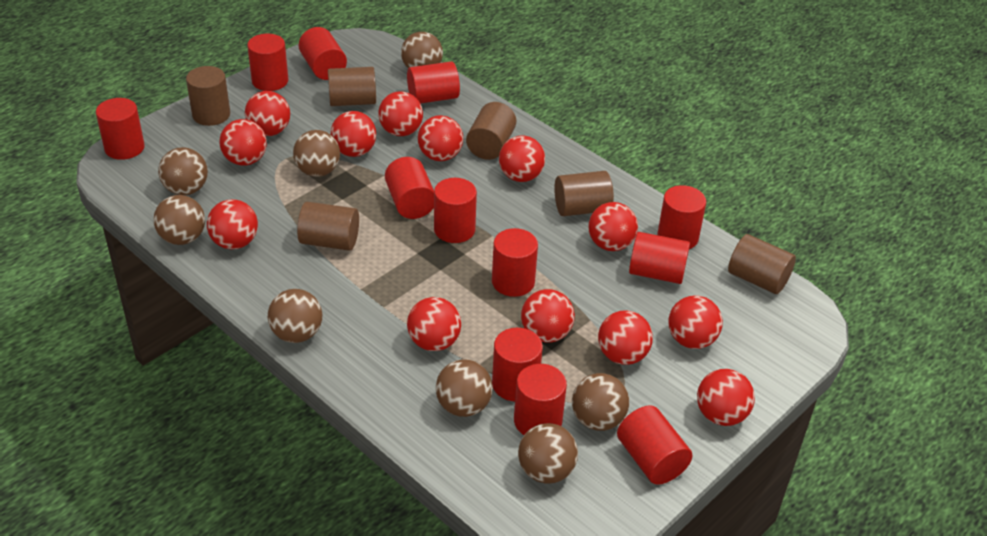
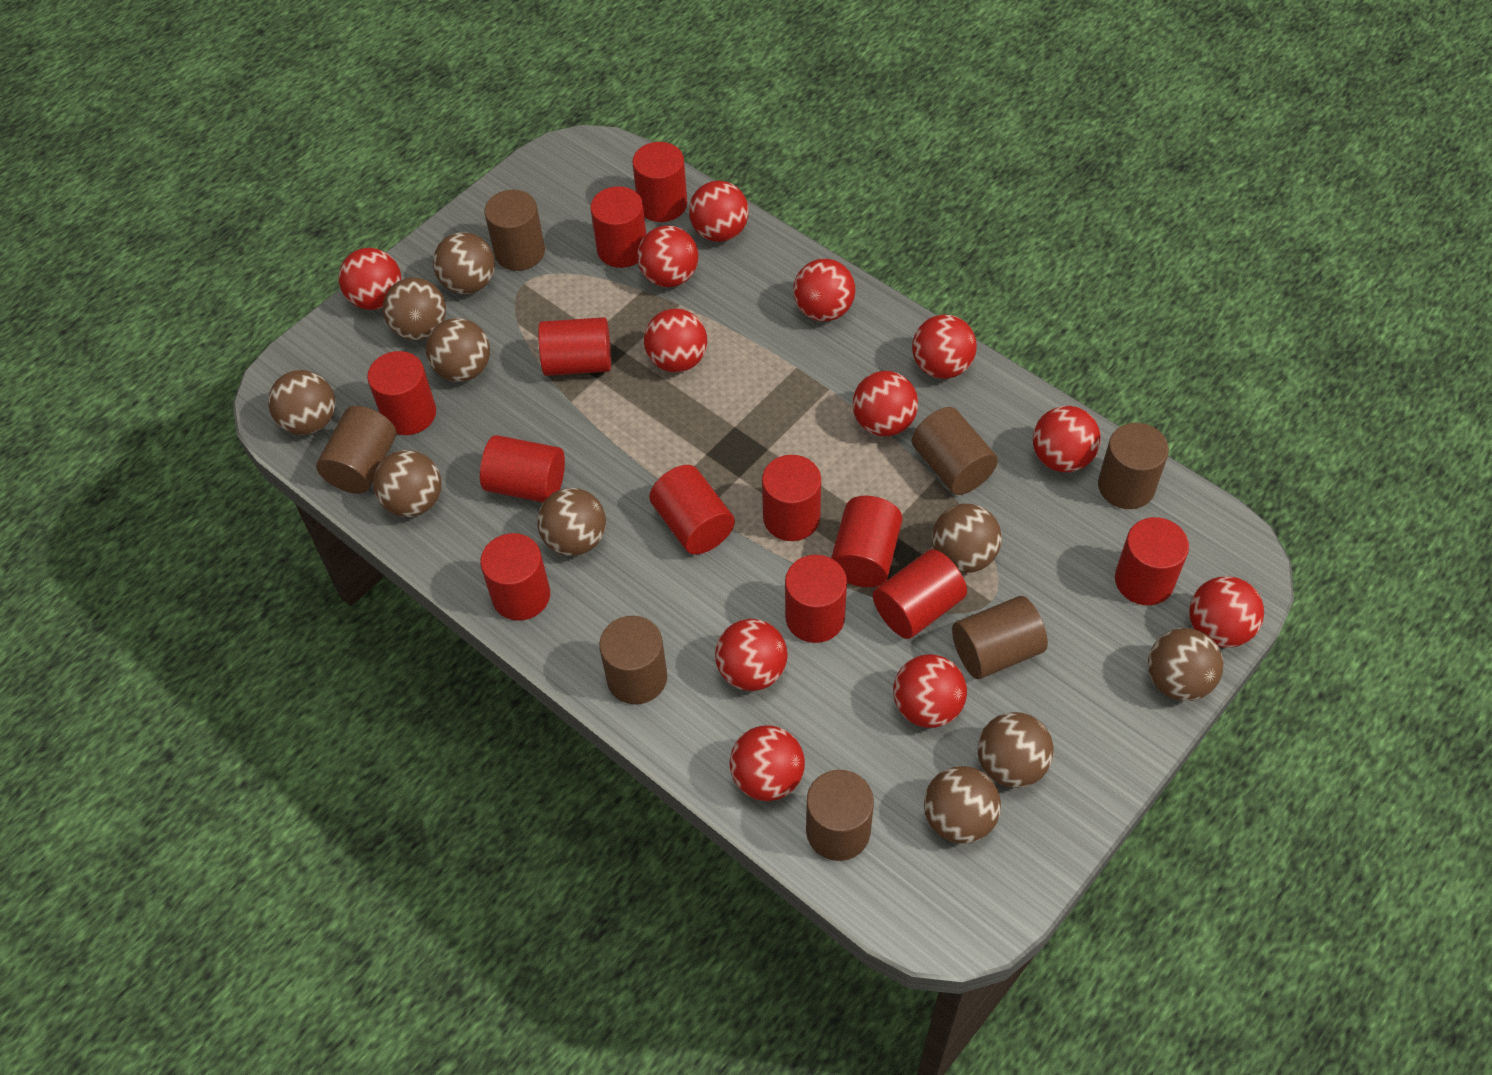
brown ball: [153,195,205,245] [158,147,208,195] [268,289,322,343] [293,130,340,177] [401,32,443,68] [436,359,493,417] [518,423,578,484] [572,373,629,431] = 8 -> [268,370,335,435] [373,450,441,517] [383,277,446,340] [426,318,490,382] [433,232,495,294] [537,488,606,556] [924,766,1001,843] [932,504,1002,573] [978,712,1053,788] [1148,628,1224,701] = 10
brown cylinder: [186,66,230,126] [297,202,359,251] [328,67,376,106] [466,102,516,160] [554,171,614,216] [728,234,796,294] = 6 -> [316,406,396,494] [485,190,545,271] [599,616,667,704] [806,770,874,861] [912,407,998,495] [952,596,1048,679] [1098,423,1169,509] = 7
red ball: [207,199,258,249] [220,119,267,166] [245,91,290,136] [330,111,376,157] [378,91,423,136] [407,297,461,351] [418,115,463,161] [499,135,545,182] [521,289,575,343] [588,202,638,251] [598,310,653,365] [669,296,723,349] [697,369,755,426] = 13 -> [339,248,401,310] [637,225,698,287] [644,309,707,372] [689,181,749,242] [715,619,787,691] [730,725,805,801] [793,259,855,322] [853,371,918,436] [893,654,967,728] [912,314,977,379] [1033,406,1101,472] [1189,576,1264,648] = 12

